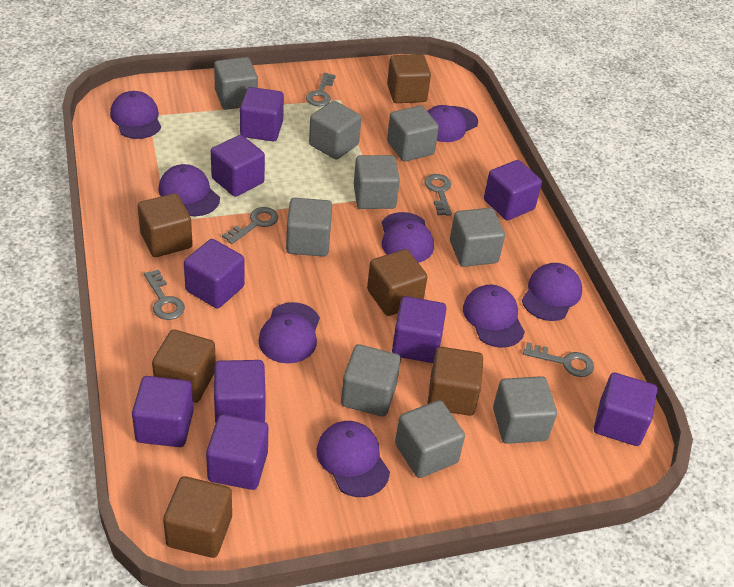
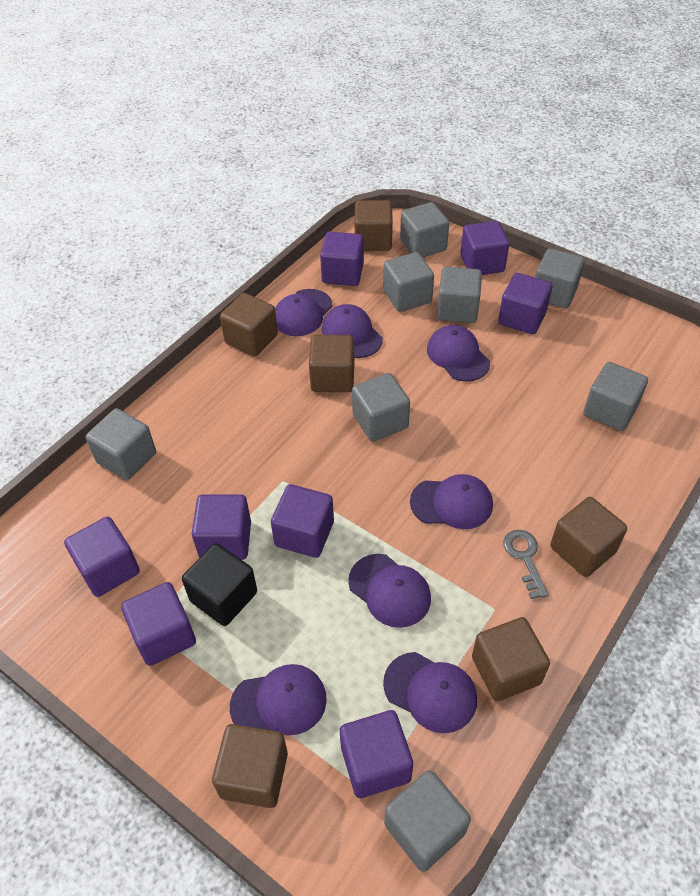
black cube: none = 0 -> [182,543,257,626] = 1
grey cube: [214,57,258,110] [286,198,332,257] [309,101,361,160] [341,344,401,417] [354,155,400,209] [387,106,439,162] [395,400,465,478] [450,208,505,267] [493,376,557,444] = 9 -> [86,408,156,480] [352,373,410,442] [383,252,434,312] [384,770,471,872] [400,202,449,257] [437,267,482,323] [535,249,585,308] [583,362,648,431] = 8
grey key: [144,269,185,320] [222,207,278,244] [306,73,336,106] [424,174,452,216] [523,342,594,377] = 5 -> [503,530,548,599] = 1
purple cap: [110,91,161,139] [158,164,220,216] [258,302,320,364] [317,421,390,497] [382,212,434,263] [427,105,478,142] [463,285,525,348] [522,263,582,321] = 8 -> [230,664,327,735] [275,289,332,336] [322,304,383,358] [348,554,431,628] [383,652,477,733] [410,474,493,529] [427,325,490,382] = 7
purple cube: [132,376,194,447] [184,239,245,309] [206,414,268,490] [211,135,265,197] [214,360,266,423] [240,87,284,141] [392,296,447,363] [484,160,542,220] [594,373,658,446] = 9 -> [64,517,140,597] [121,582,196,666] [192,495,251,560] [271,484,334,558] [320,232,364,286] [340,710,413,798] [461,221,509,275] [498,273,552,334] = 8

